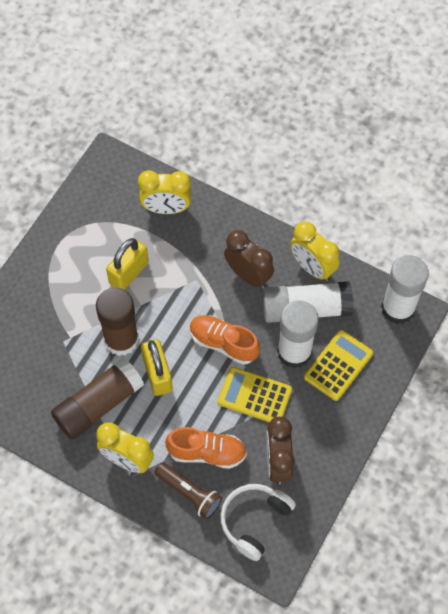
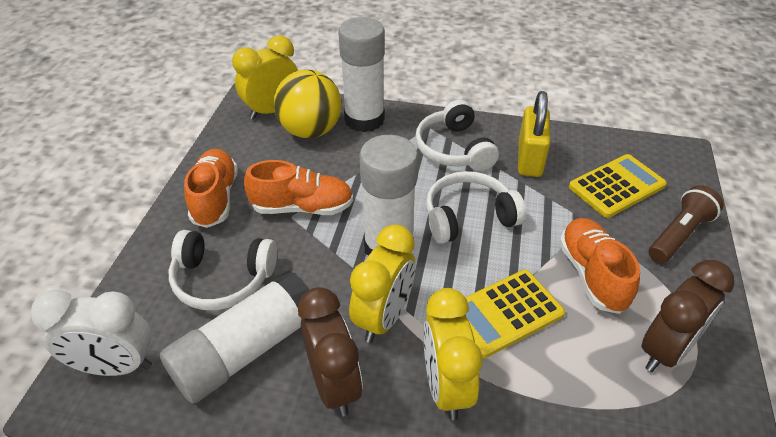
brown glue stick: [51,357,144,440] [96,288,139,356] = 2 -> none = 0
orange shoe: [165,427,247,469] [190,315,260,365] = 2 -> [184,149,238,228] [244,160,353,215] [559,218,640,314] = 3
white clock: none = 0 -> [31,290,152,376] = 1
white headphones: [220,484,296,561] = 1 -> [169,230,277,310] [415,100,499,171] [426,171,526,244] = 3
yellow ball: none = 0 -> [273,70,342,138] = 1
yellow padlock: [106,238,149,290] [141,339,173,396] = 2 -> [518,91,550,177] = 1

